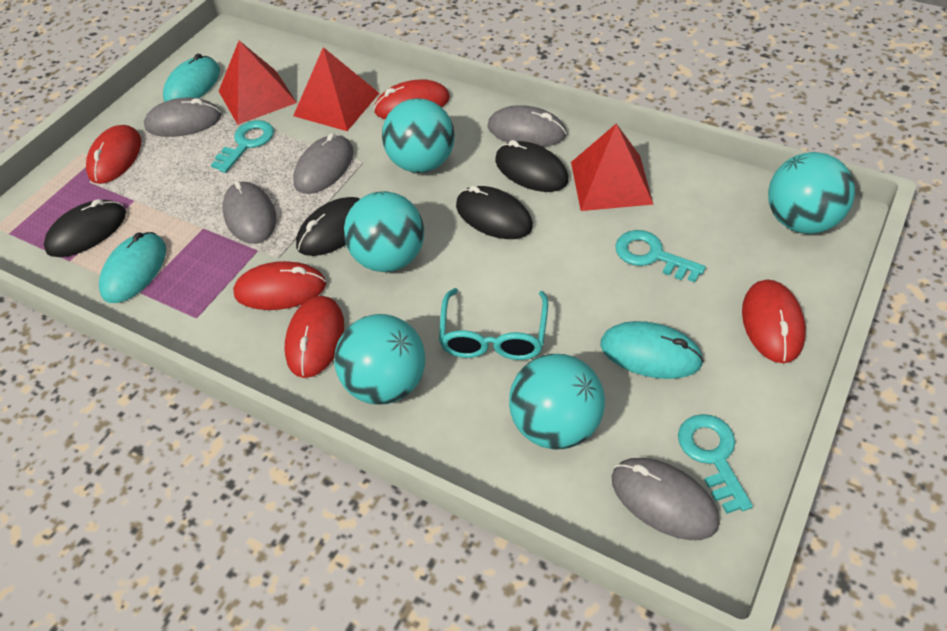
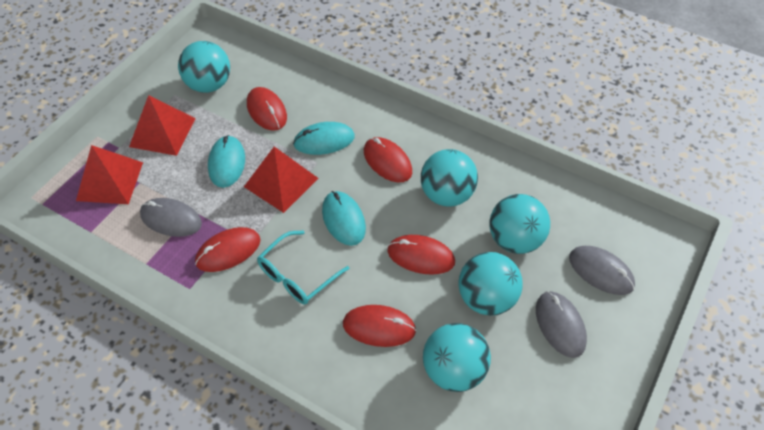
black mouse: [44,199,126,257] [296,197,360,256] [456,186,533,239] [495,140,569,192] = 4 -> none = 0
grey mouse: [144,98,222,137] [222,181,277,244] [293,133,354,194] [488,105,566,147] [612,458,720,540] = 5 -> [140,198,202,237] [536,291,587,358] [569,246,635,295] = 3
turquoise key: [211,120,274,173] [615,230,706,282] [678,414,753,514] = 3 -> none = 0

